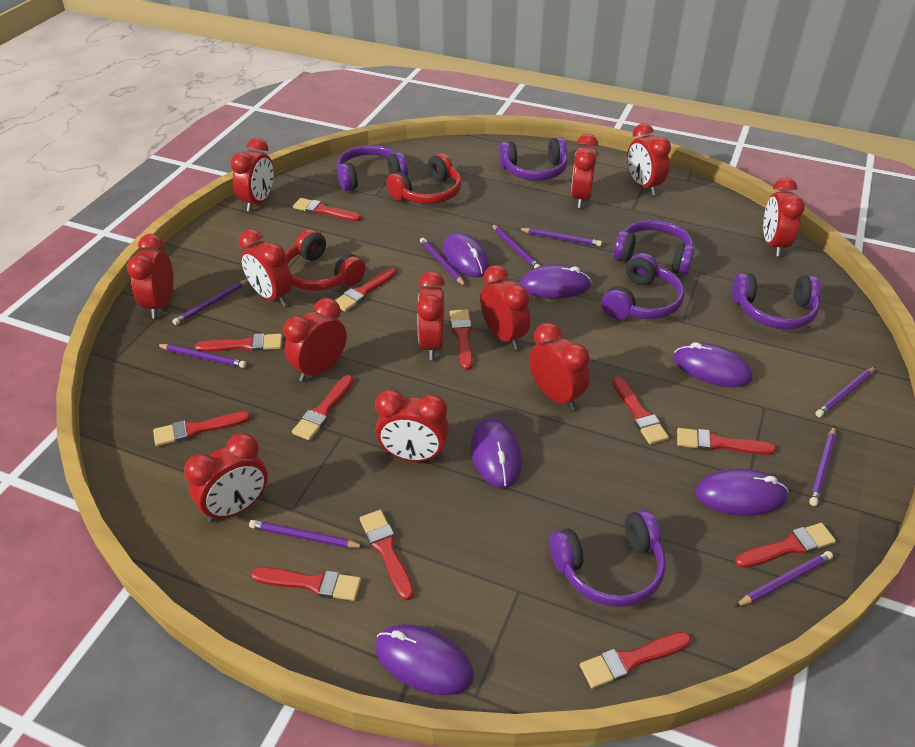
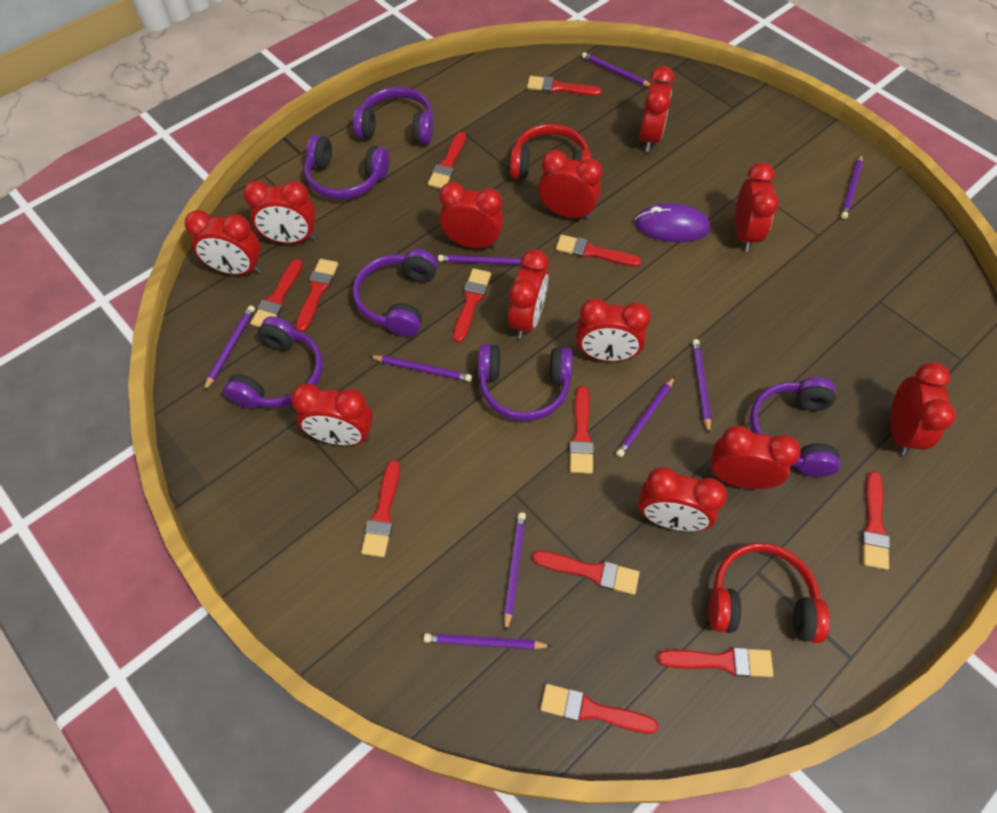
purple mouse: [375,624,474,695] [442,232,489,277] [471,418,522,488] [519,264,591,298] [673,342,752,387] [695,468,789,516] = 6 -> [634,203,710,242] = 1

